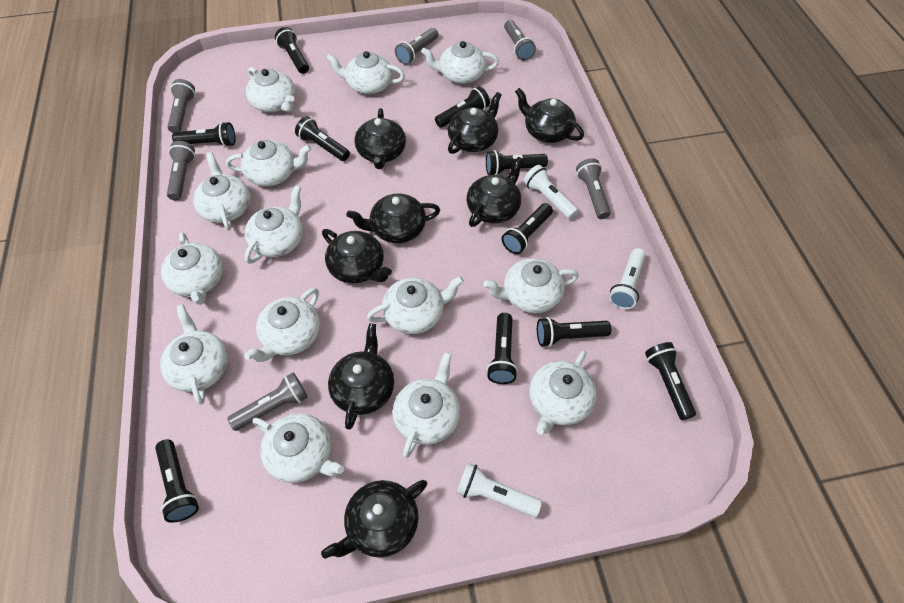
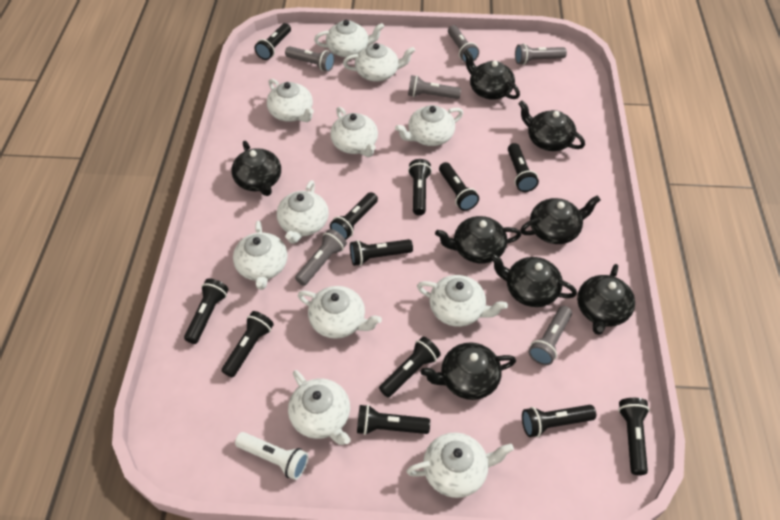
black flashlight: [155,439,199,523] [172,122,236,147] [275,27,309,74] [295,116,350,161] [435,86,490,128] [486,150,548,175] [487,313,518,384] [502,203,553,254] [537,317,612,347] [645,342,696,420] = 10 -> [184,278,229,344] [222,311,274,378] [255,23,291,60] [330,192,378,240] [350,239,413,266] [357,405,430,435] [379,337,441,397] [408,159,432,215] [439,162,479,211] [508,143,539,192] [522,405,596,437] [618,398,650,475] = 12
white flashlight: [456,463,542,517] [523,165,578,219] [609,248,646,309] = 3 -> [235,432,308,480] = 1
white teapot: [160,305,228,404] [161,232,223,305] [193,152,250,230] [226,140,312,186] [244,288,320,362] [245,185,303,264] [246,67,295,112] [253,413,344,483] [326,51,405,94] [367,276,464,334] [393,352,460,458] [421,41,499,84] [484,258,579,313] [529,350,597,434] = 14 -> [233,221,287,290] [267,79,314,122] [277,180,329,244] [288,370,351,445] [298,286,382,339] [314,20,384,57] [330,107,378,157] [343,43,415,82] [395,105,463,146] [406,432,514,498] [417,275,508,327] = 11

